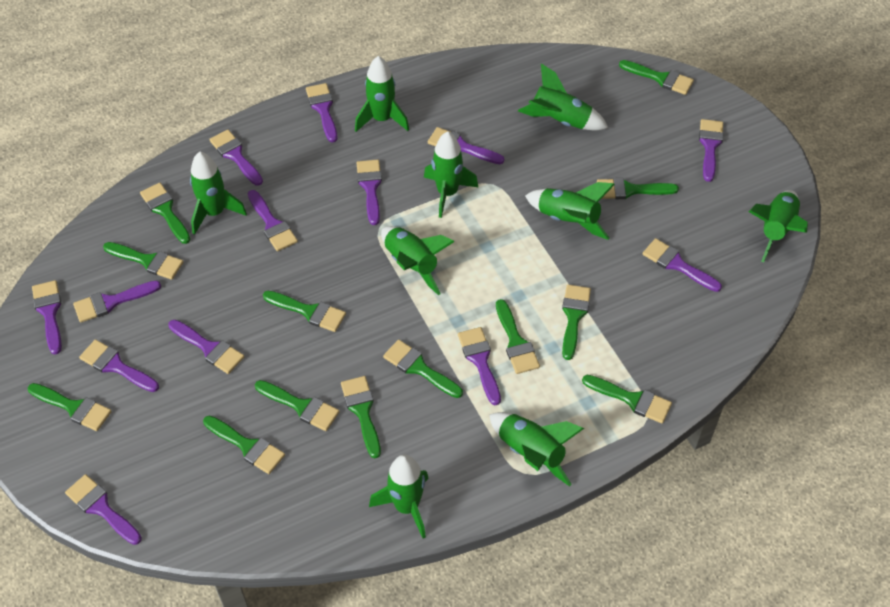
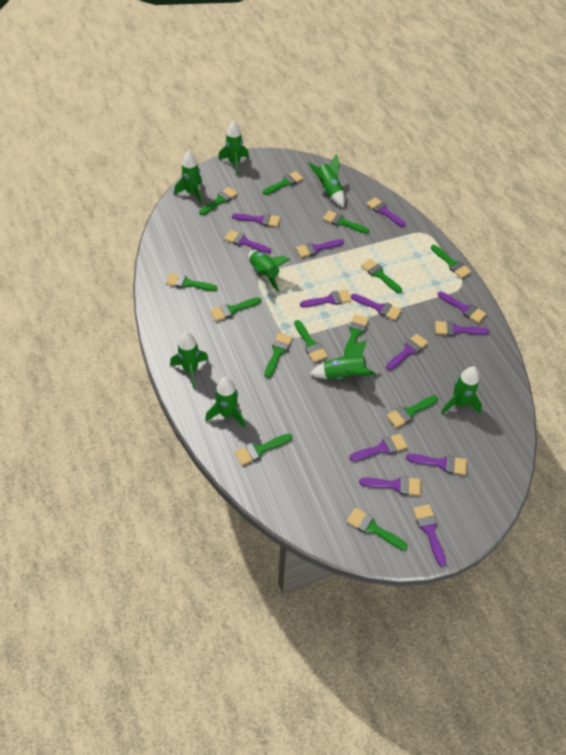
green rocket: [190,152,247,235] [355,56,409,132] [369,455,429,538] [381,226,454,295] [424,131,478,218] [490,412,584,487] [518,63,608,130] [525,182,615,240] [749,190,808,262] = 9 -> [170,332,209,389] [174,151,203,205] [205,377,245,428] [218,121,249,175] [248,250,291,292] [308,154,345,207] [310,340,375,379] [441,366,482,414] = 8

